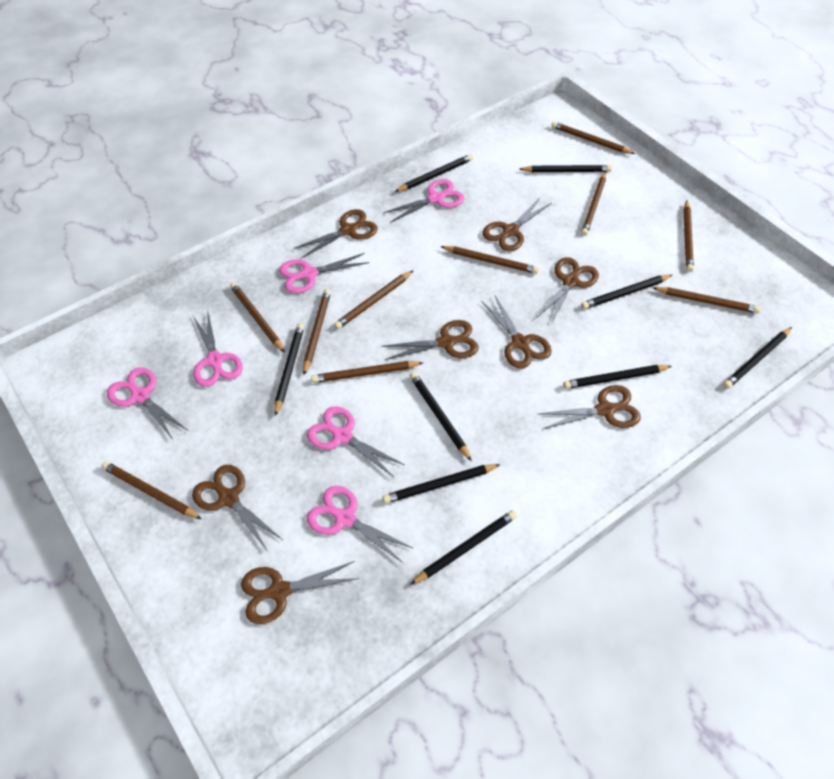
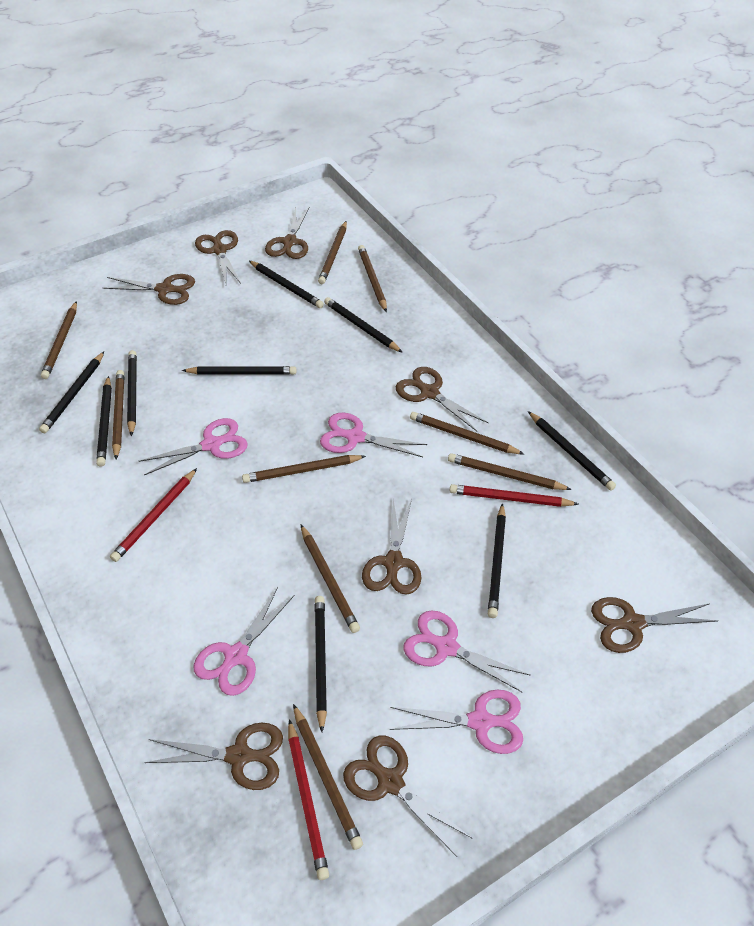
brown pencil: [101,461,202,519] [230,282,285,353] [303,289,331,375] [311,361,423,383] [334,270,414,329] [440,246,539,274] [551,121,635,154] [581,171,606,236] [653,287,761,314] [683,200,694,272] = 10 -> [41,301,77,379] [112,370,125,459] [242,455,366,483] [293,704,363,850] [301,525,360,633] [318,221,347,284] [358,245,387,312] [410,412,524,454] [448,453,572,490] = 9
pink scissors: [107,367,187,441] [193,313,243,387] [279,253,369,293] [307,406,405,477] [307,486,413,563] [383,179,464,223] = 6 -> [139,418,248,475] [193,587,295,696] [320,412,427,457] [390,689,523,754] [403,610,531,693] = 5
red pencil: none = 0 -> [110,468,197,562] [288,719,329,880] [449,484,579,507] = 3

